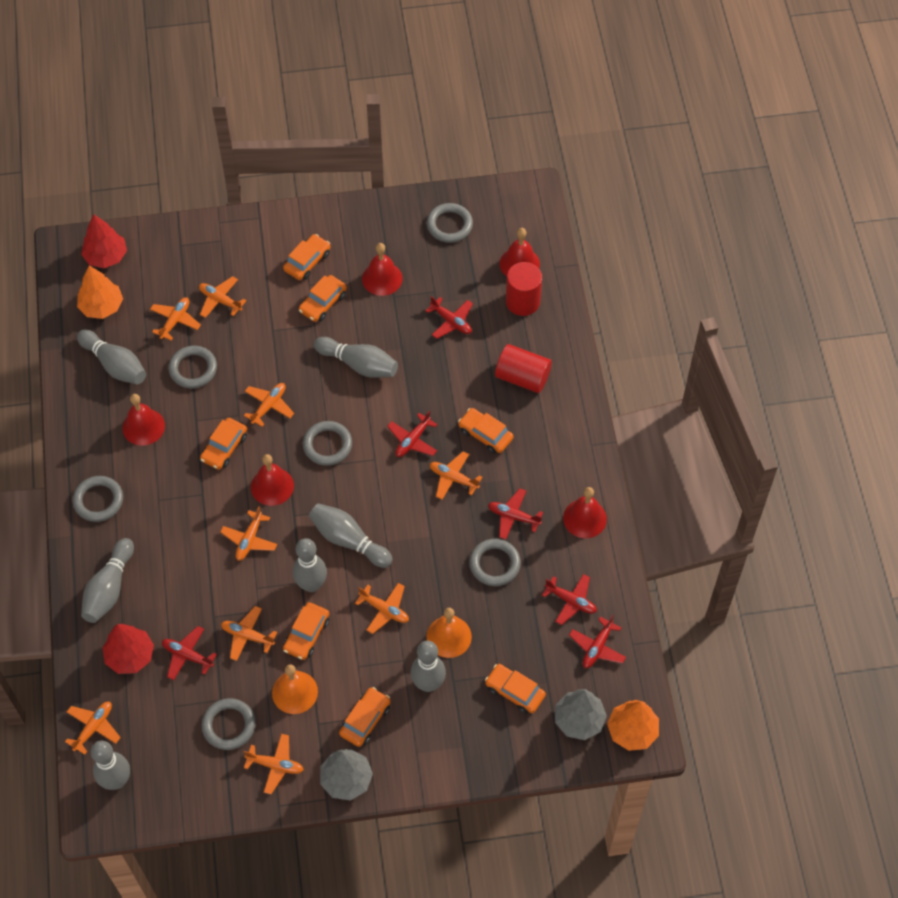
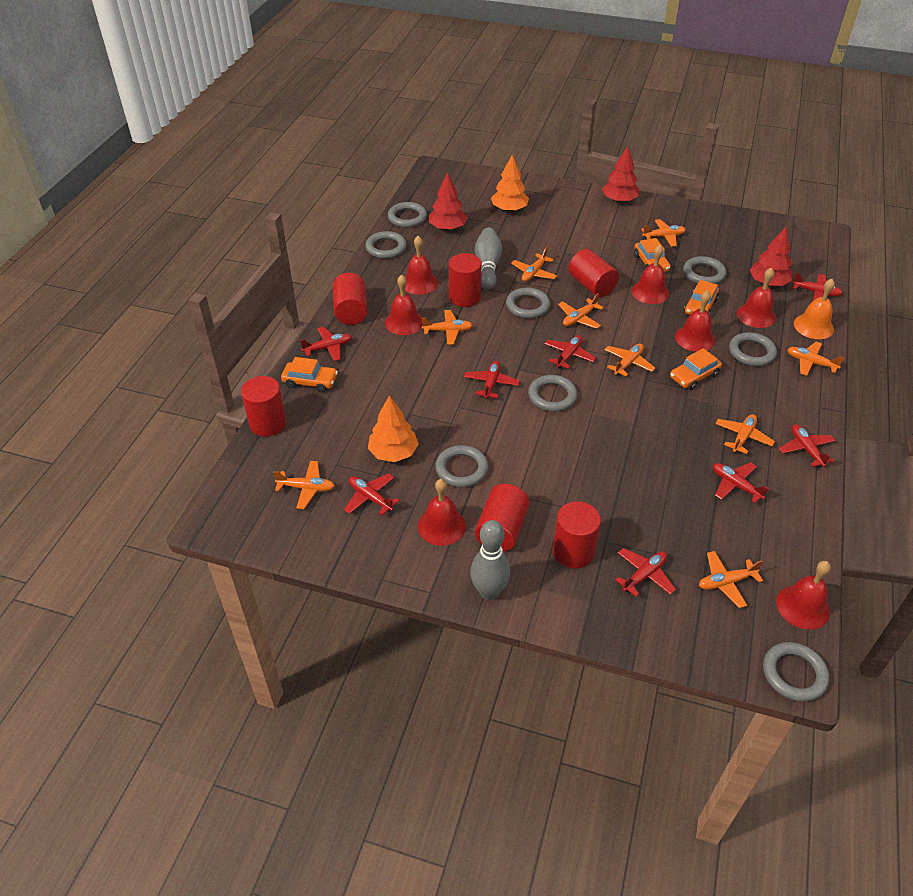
grey bowling pin: [77,330,146,384] [81,538,134,623] [91,741,130,790] [293,538,327,592] [309,503,393,568] [314,337,398,378] [410,641,446,692] = 7 -> [470,520,510,600] [475,228,502,290] = 2
grey ring: [73,476,123,522] [169,346,217,388] [202,698,256,750] [303,421,352,466] [427,203,473,243] [469,539,521,586] = 6 -> [365,231,407,259] [388,202,427,228] [435,445,488,487] [506,287,550,318] [528,375,577,412] [683,256,726,284] [729,332,777,366] [763,642,829,702] = 8
grey tree: [320,749,373,800] [555,689,607,740] = 2 -> none = 0
orange bell: [272,664,318,714] [427,608,472,658] = 2 -> [794,279,835,339] = 1
orange car: [200,418,247,470] [283,234,330,280] [283,602,329,660] [299,275,347,322] [339,687,391,747] [458,408,514,454] [485,664,546,714] = 7 -> [281,357,338,393] [634,238,671,272] [670,348,722,390] [684,280,719,315] = 4
red bell: [123,394,165,446] [251,454,294,506] [362,243,403,296] [500,228,540,277] [563,487,607,538] = 5 -> [385,275,423,335] [405,236,438,295] [418,479,466,546] [632,245,669,304] [675,290,715,352] [737,268,776,328] [776,561,831,630] = 7
red cylinder: [495,344,552,393] [506,262,542,316] = 2 -> [241,376,287,437] [333,273,368,325] [449,253,482,307] [475,484,530,551] [553,501,601,569] [568,249,619,297] = 6
red plane: [162,626,217,680] [387,411,438,457] [426,296,473,339] [488,488,543,540] [542,574,597,625] [569,615,626,668] = 6 -> [300,327,352,361] [344,473,400,516] [464,361,520,400] [544,335,596,369] [615,548,676,597] [713,462,769,503] [779,424,836,467] [792,273,843,301] = 8
red tree: [81,215,127,268] [102,624,154,674] = 2 -> [429,173,467,230] [602,146,639,203] [749,227,792,286] = 3

